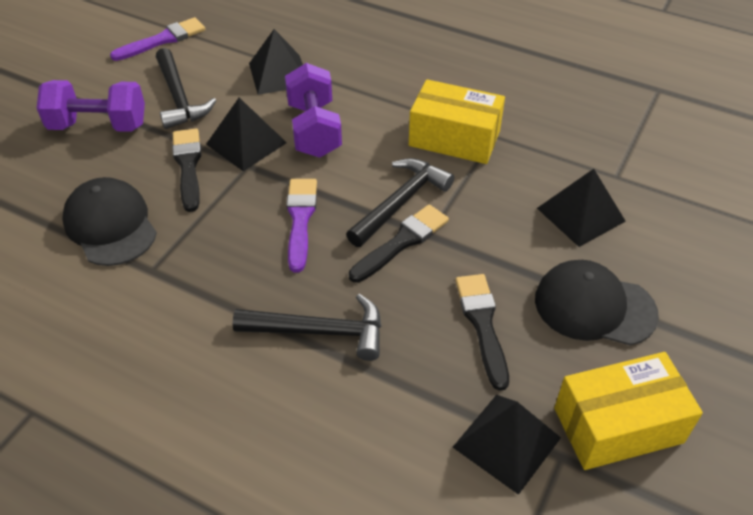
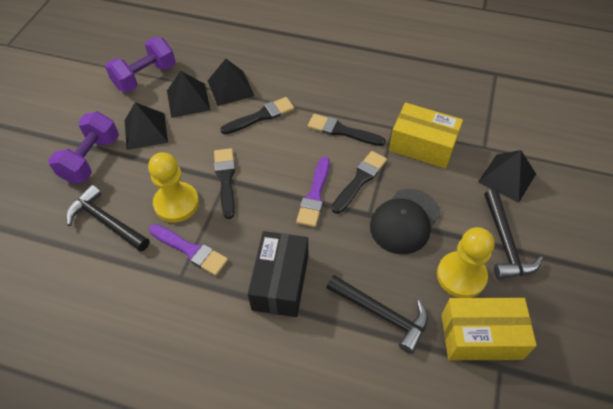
black box: none = 0 -> [248,231,308,317] = 1
black brush: [172,129,202,212] [349,204,449,283] [455,274,509,391] = 3 -> [214,148,235,219] [220,97,294,134] [308,114,386,146] [332,151,387,214] = 4
black cap: [62,177,157,266] [535,260,659,346] = 2 -> [370,189,441,254] = 1
yellow pawn: none = 0 -> [148,152,199,222] [437,227,494,298] = 2

